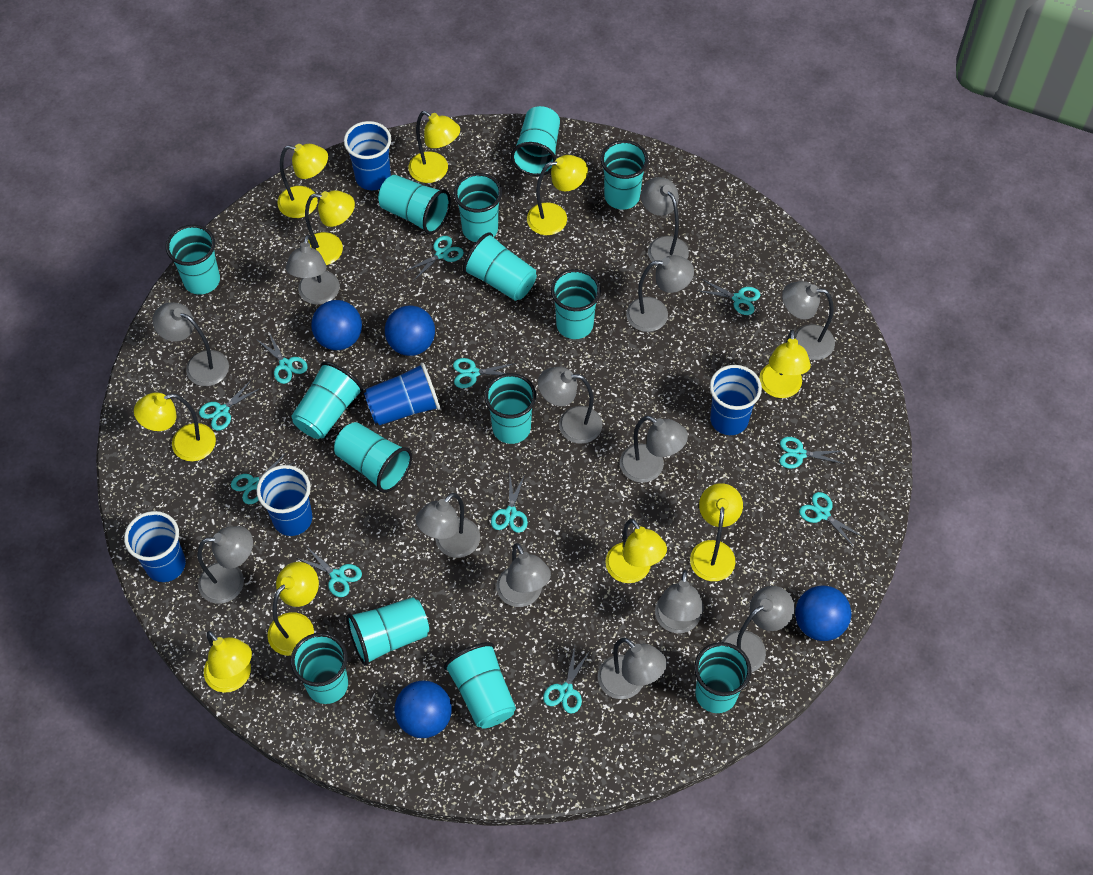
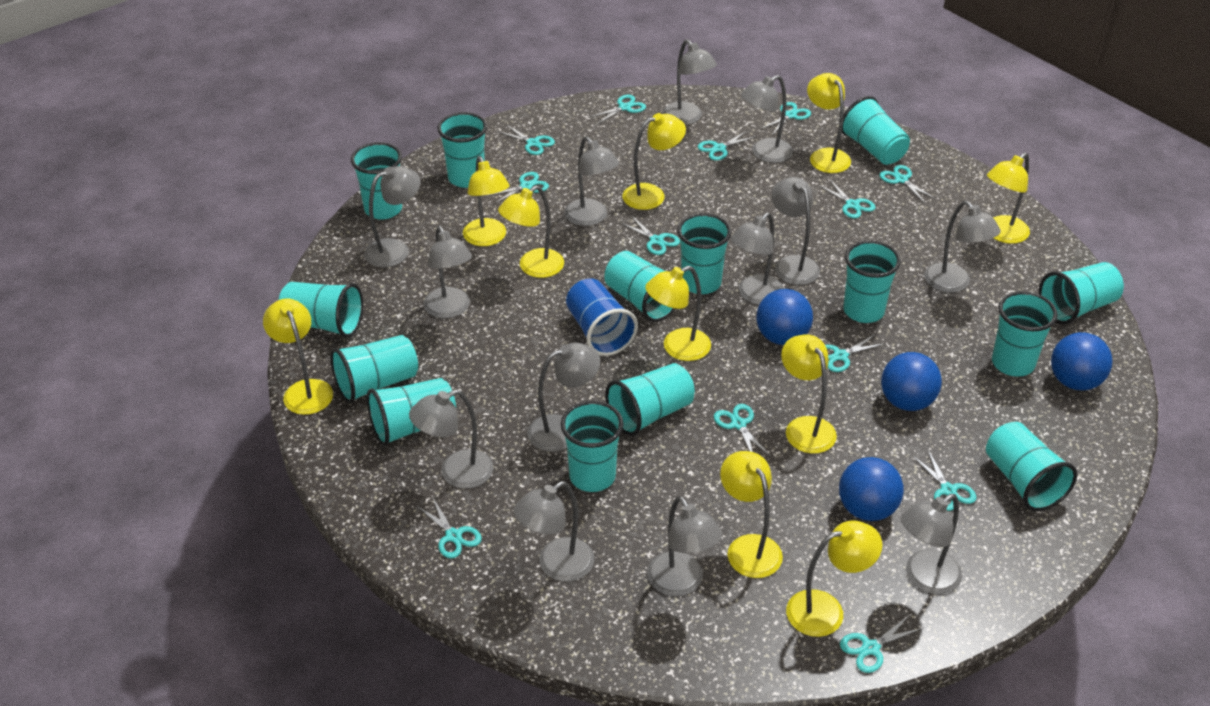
blue cup: [124,511,186,582] [256,465,312,536] [344,121,391,190] [364,362,440,425] [710,365,762,435] = 5 -> [566,278,638,356] = 1
turquoise scissors: [199,379,261,431] [231,452,296,504] [256,333,308,384] [297,545,362,597] [405,236,464,280] [453,358,516,388] [491,474,528,533] [543,647,590,714] [696,279,761,315] [779,437,845,469] [799,492,863,547] = 11 -> [416,496,482,559] [486,172,549,205] [497,124,555,155] [589,95,646,124] [621,215,680,255] [698,131,755,161] [714,404,771,457] [761,102,811,135] [819,180,875,218] [825,334,886,372] [840,615,923,673] [880,165,936,203] [912,450,976,511] = 13

